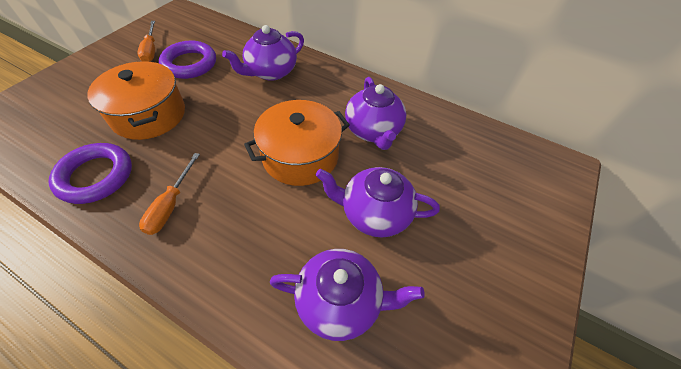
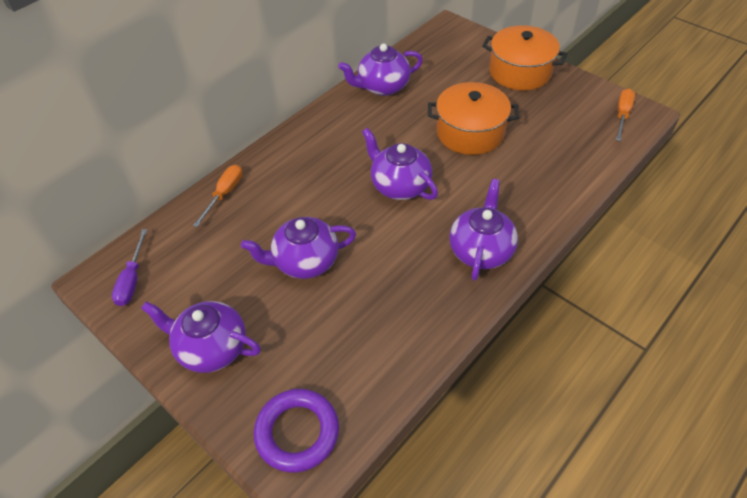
purple ring: [48,143,132,204] [159,41,216,79] = 2 -> [254,389,339,473] = 1
purple screwdriver: none = 0 -> [112,229,147,306] = 1
purple teapot: [222,25,304,81] [270,249,425,341] [316,167,440,237] [345,77,406,150] = 4 -> [141,301,261,373] [241,217,356,279] [338,44,423,96] [362,128,438,200] [449,179,518,281] = 5

